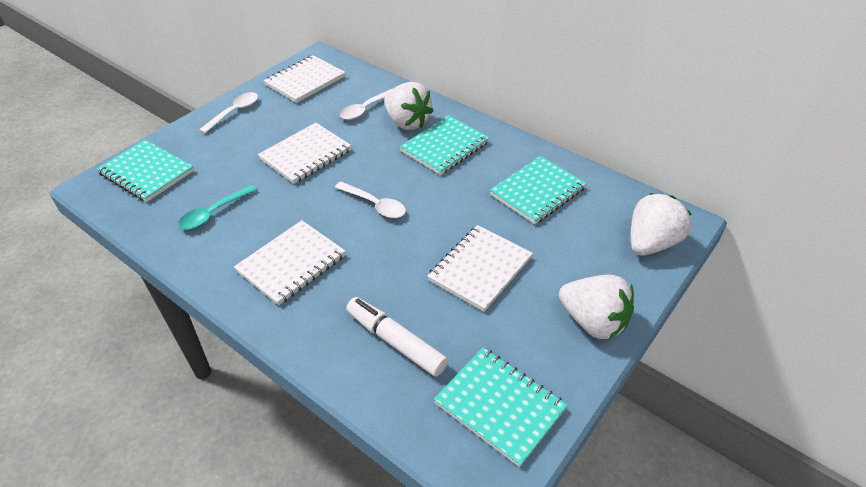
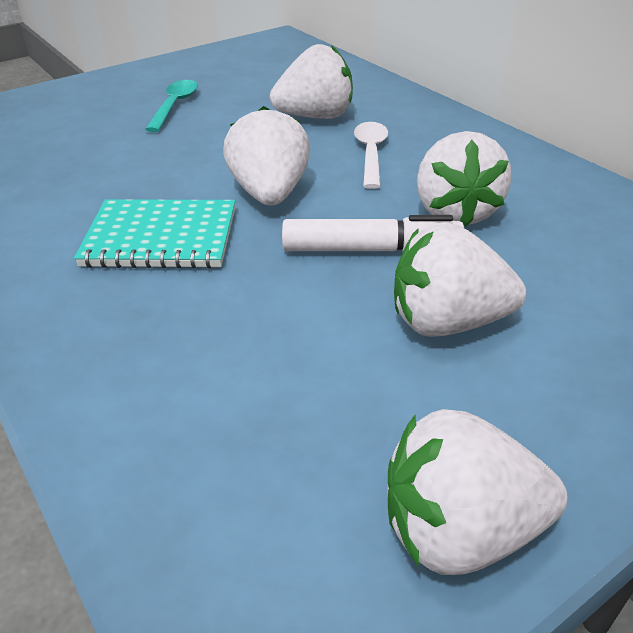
turquoise notebook: [97,140,194,202] [400,115,490,175] [434,348,568,467] [490,156,587,224] = 4 -> [74,199,235,268] = 1
white notebook: [234,220,346,305] [258,123,352,184] [264,55,345,103] [427,225,533,312] = 4 -> none = 0
white spoon: [199,92,258,134] [335,182,406,218] [340,89,392,120] = 3 -> [354,122,388,189] = 1
white strawberry: [384,82,433,130] [559,275,634,339] [631,193,692,255] = 3 -> [223,106,310,206] [270,44,353,119] [387,409,568,575] [394,222,526,337] [417,131,512,227] = 5

